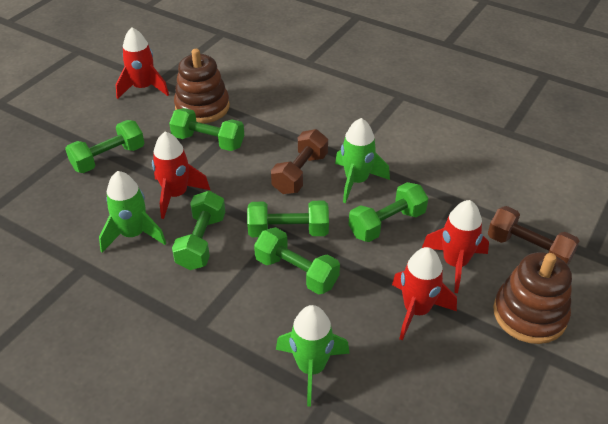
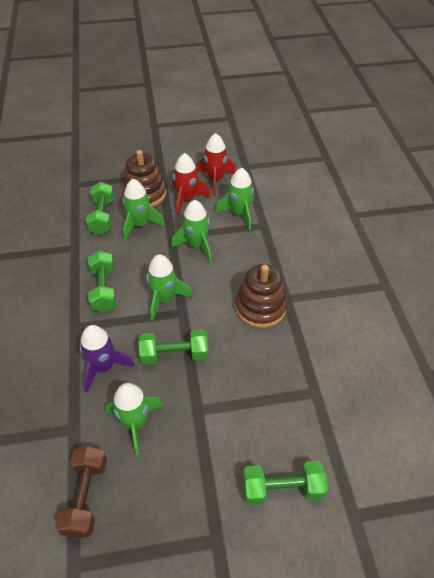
brown dumbbell: [271,129,328,194] [488,206,579,265] = 2 -> [55,446,107,538] = 1
green dumbbell: [65,120,145,173] [169,108,244,151] [172,191,225,270] [247,201,329,237] [254,227,340,295] [348,182,428,242] = 6 -> [86,182,114,235] [88,251,116,312] [139,329,208,365] [243,461,328,505] = 4
green rocket: [99,171,166,252] [276,305,350,406] [335,118,390,203] = 3 -> [106,383,163,455] [123,179,165,240] [147,255,192,320] [171,200,212,262] [215,168,254,230] = 5
purple rocket: none = 0 -> [80,325,135,393] = 1
red rocket: [116,27,169,99] [152,132,210,219] [392,247,457,341] [422,200,489,293] = 4 -> [173,153,211,215] [197,133,236,195] = 2

